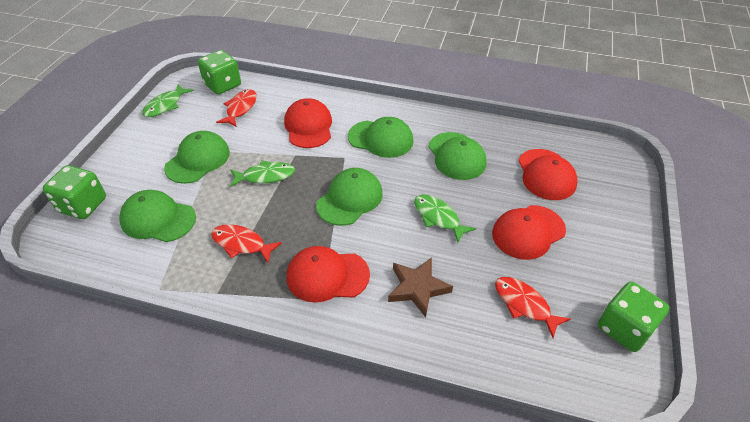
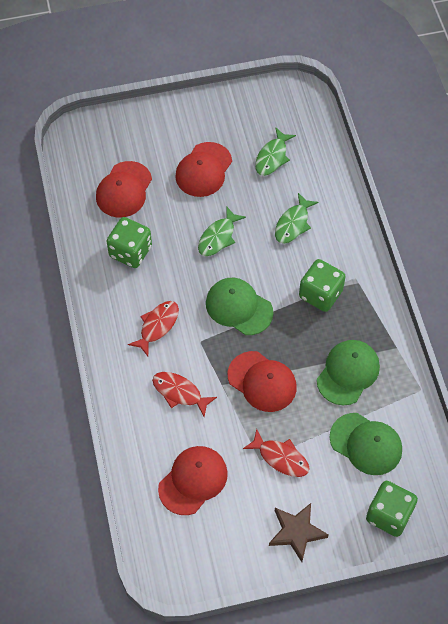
green cap: [119,190,196,242] [164,131,230,184] [316,168,383,226] [348,117,414,158] [428,132,487,180] = 5 -> [206,278,273,335] [317,340,380,405] [330,413,402,475] = 3

